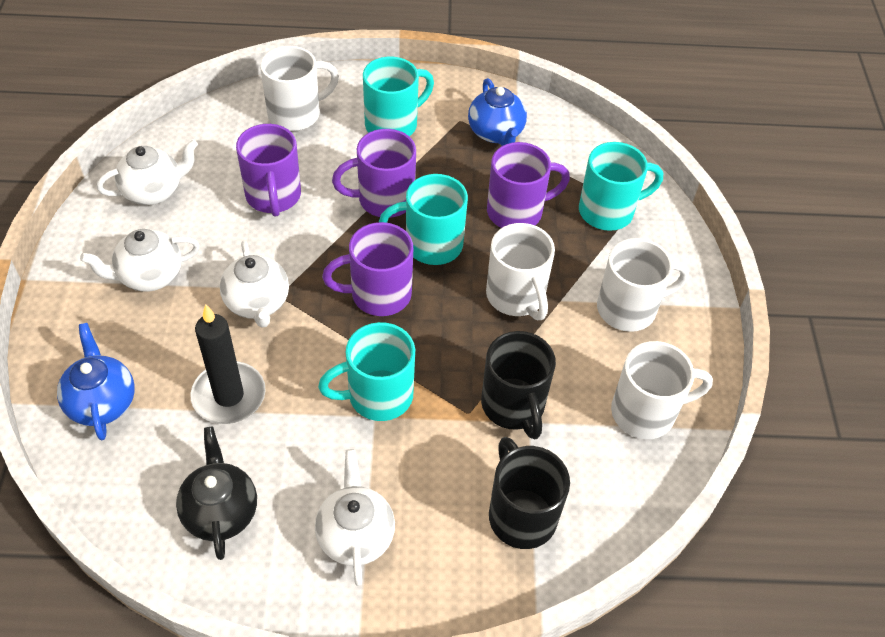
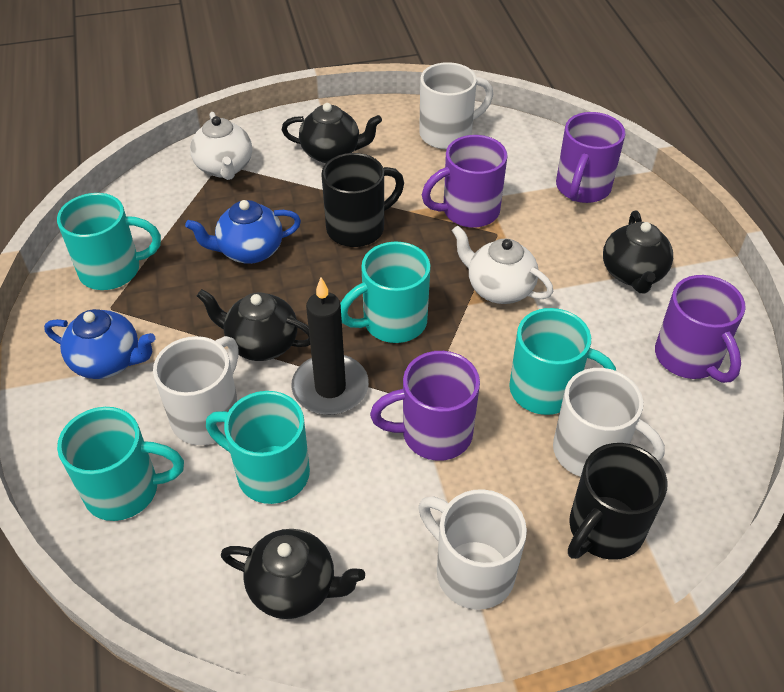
black teapot: [176,427,257,560] = 1 -> [197,289,310,361] [221,529,365,619] [282,103,382,163] [603,210,673,293] = 4
turquoise mug: [318,322,415,421] [363,57,434,136] [379,174,468,265] [579,142,663,231] = 4 -> [57,193,161,290] [57,407,184,521] [206,391,310,504] [340,242,431,343] [509,308,616,415] = 5
white teapot: [80,229,200,292] [97,140,198,205] [220,241,289,328] [315,449,395,586] = 4 -> [190,112,252,180] [452,226,553,304] = 2

